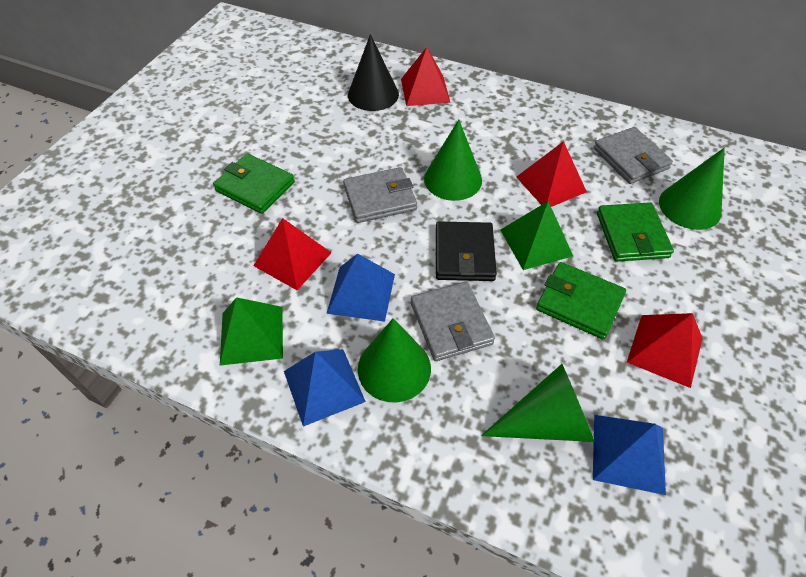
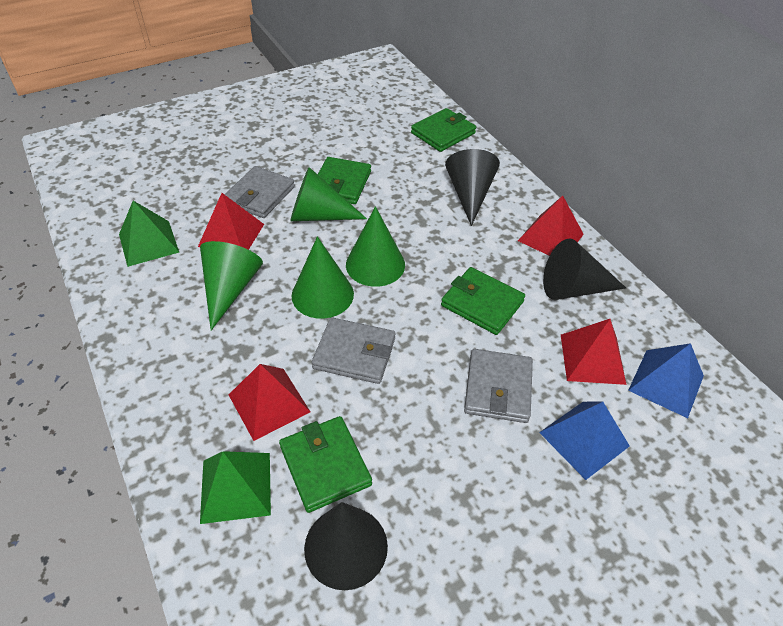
black cone: [348,34,399,111] = 1 -> [304,502,388,590] [445,149,500,226] [543,238,626,300] = 3
black wallet: [436,221,497,281] = 1 -> none = 0
blue pyramid: [284,349,366,427] [327,254,395,322] [593,415,666,495] = 3 -> [539,401,630,480] [628,343,704,418] = 2
green wallet: [213,153,295,214] [536,262,626,339] [597,202,674,262] = 3 -> [279,416,372,513] [318,157,371,204] [411,108,476,152] [441,267,525,335] = 4

